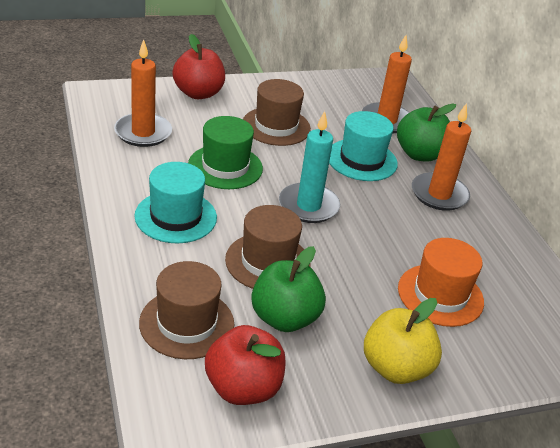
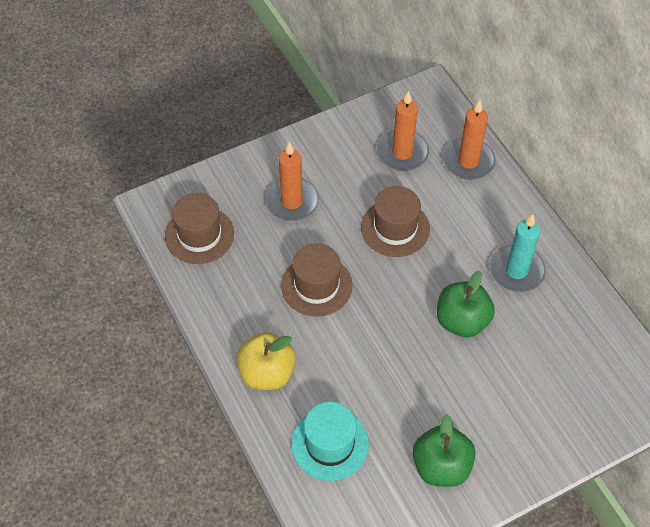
green hat: [188,116,263,189] = 1 -> none = 0
orange hat: [398,238,484,327] = 1 -> none = 0
red apple: [172,34,225,99] [205,325,286,405] = 2 -> none = 0
turquoise hat: [134,162,217,243] [329,111,398,181] = 2 -> [291,402,369,481] = 1

